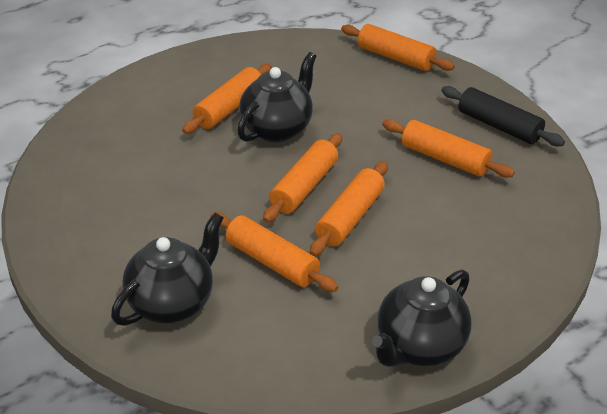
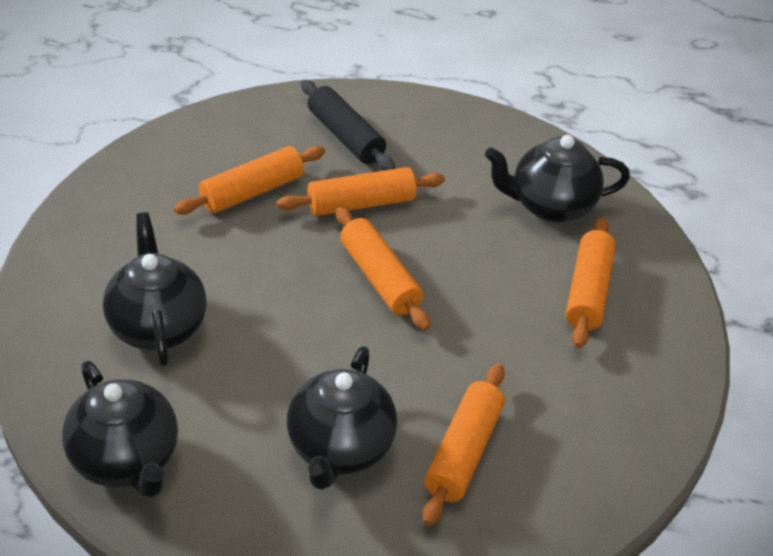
black teapot: [111,213,224,326] [237,52,316,143] [372,270,472,367] = 3 -> [62,361,178,497] [103,212,207,366] [287,346,397,490] [485,135,630,223] = 4
orange rolling pin: [182,64,272,134] [210,212,339,292] [263,133,342,223] [310,161,388,256] [341,24,455,71] [382,119,515,178] = 6 -> [174,146,325,215] [276,167,445,216] [335,206,431,331] [422,363,505,526] [566,217,616,348] = 5

